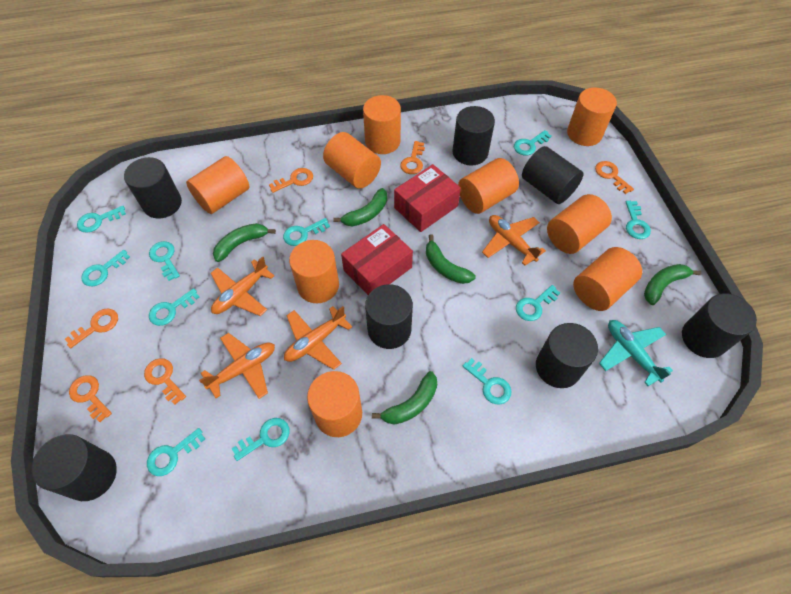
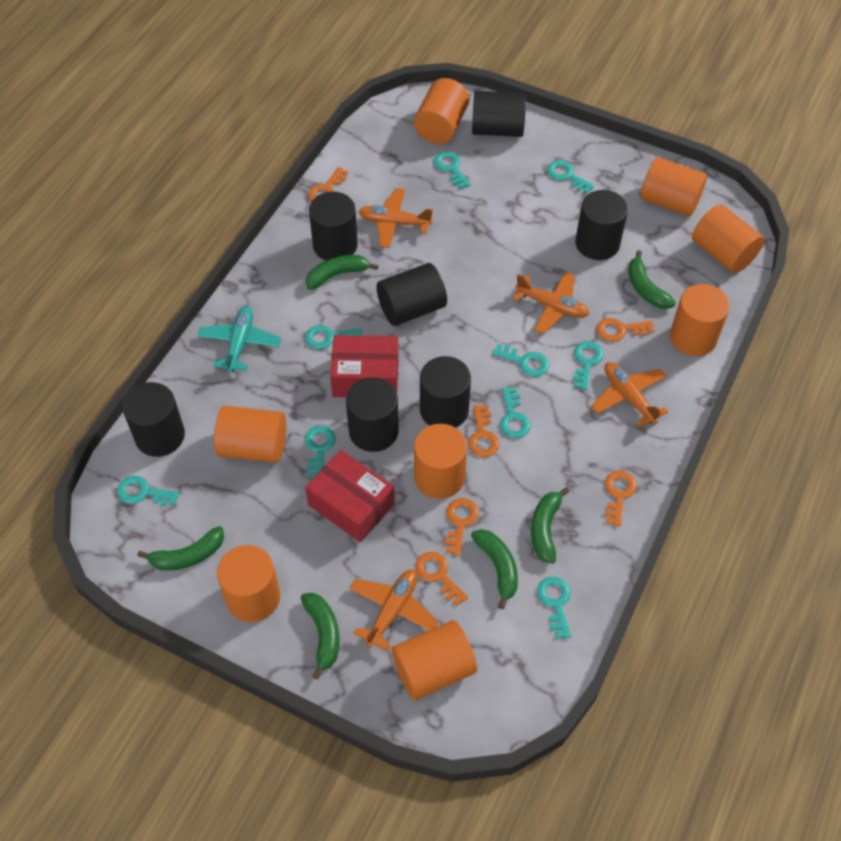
green banana: [213,223,276,262] [333,188,387,226] [372,371,437,425] [426,234,476,284] [644,264,701,305] = 5 -> [137,526,224,571] [301,593,340,679] [306,255,378,290] [471,529,518,609] [531,487,570,564] [628,250,676,309] = 6
orange cylinder: [186,156,250,214] [289,240,339,303] [307,371,362,437] [323,132,381,189] [363,95,401,154] [458,158,519,214] [547,194,612,254] [567,88,617,146] [573,247,642,311] = 9 -> [214,406,286,463] [217,545,280,622] [391,620,477,700] [414,78,469,144] [414,424,467,499] [641,157,707,216] [670,284,730,356] [692,205,764,273] = 8
turquoise key: [77,206,126,233] [81,250,130,286] [147,428,205,476] [149,241,180,281] [149,288,199,326] [231,418,290,461] [283,218,330,246] [462,358,512,404] [514,130,552,155] [516,285,560,321] [626,201,651,239] = 11 -> [117,476,179,506] [305,325,363,349] [305,426,336,478] [434,151,471,189] [492,344,549,377] [500,387,531,438] [537,577,571,639] [547,160,594,193] [573,341,604,390] = 9

